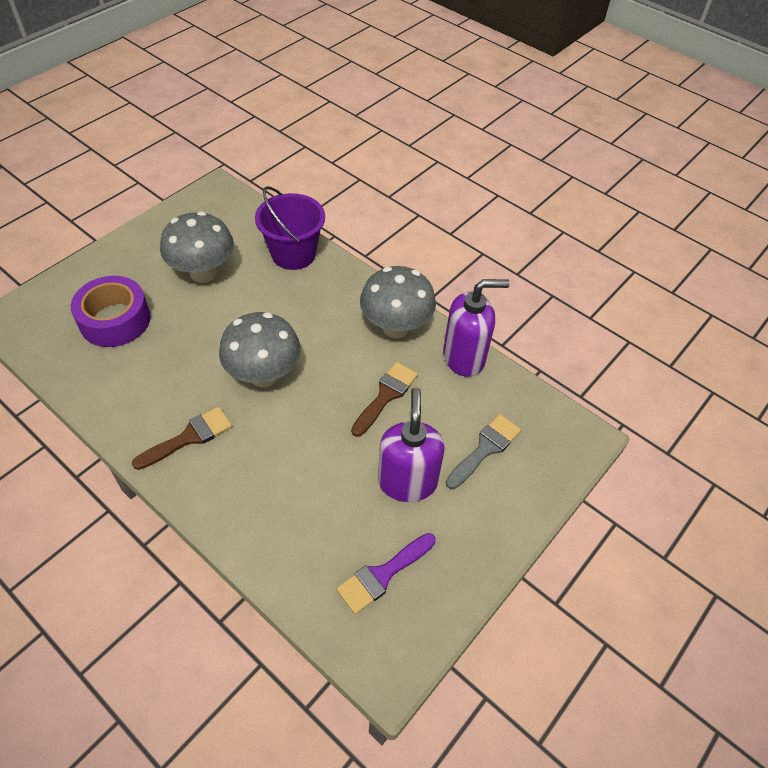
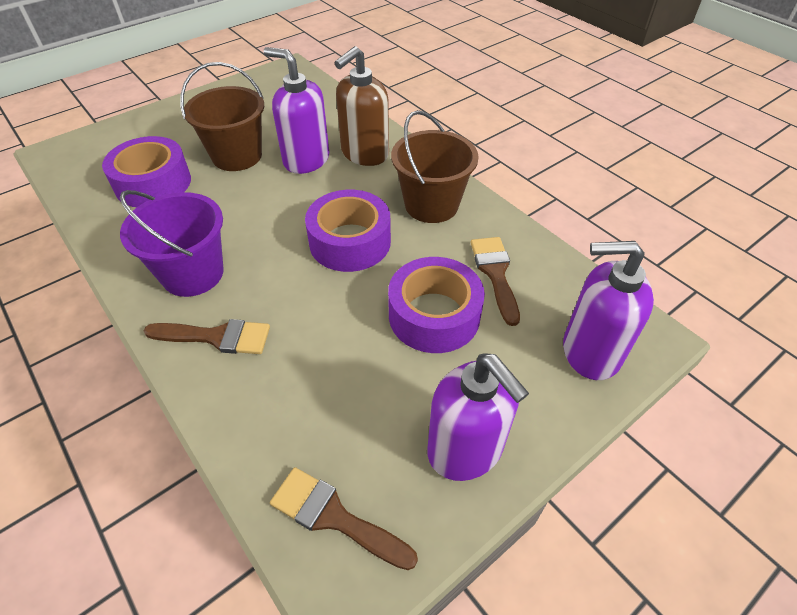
brown brush: [132,406,232,470] [351,362,418,437] = 2 -> [144,319,270,354] [270,467,418,570] [470,237,520,326] = 3
brown bucket: none = 0 -> [181,62,264,171] [391,110,479,223] = 2
brown soap dispenser: none = 0 -> [334,46,389,166] = 1
grey brush: [446,414,521,489] = 1 -> none = 0
grey mushroom: [160,211,234,283] [219,312,301,387] [360,266,436,338] = 3 -> none = 0
purple brush: [336,533,436,614] = 1 -> none = 0
purple soap dispenser: [378,387,445,502] [443,279,510,377] = 2 -> [264,47,330,174] [427,353,529,481] [563,241,654,380] = 3
purple tape: [71,276,151,347] = 1 -> [102,136,191,207] [305,190,391,272] [388,257,485,353] = 3

